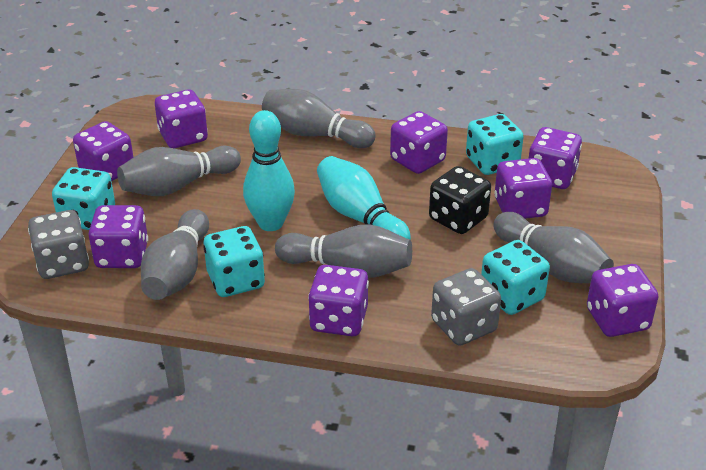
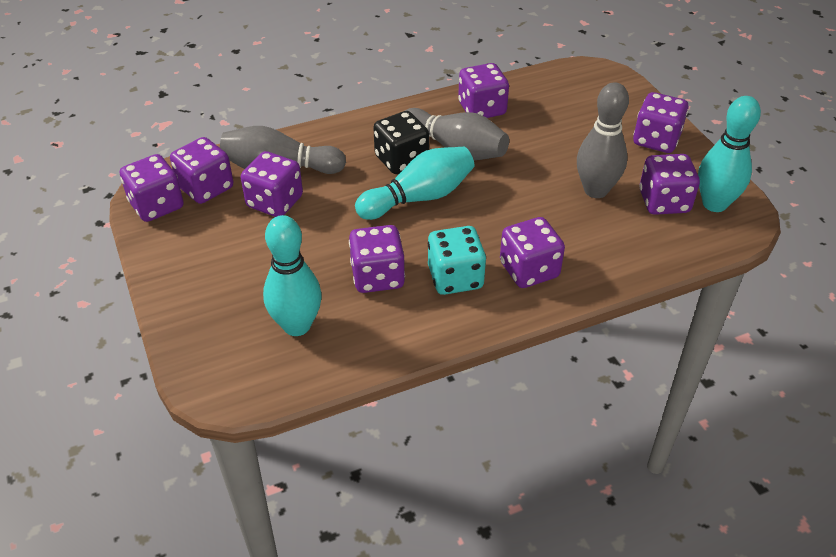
grey bowling pin: [117,146,241,196] [141,209,209,300] [262,89,376,148] [275,224,412,278] [493,212,614,283] = 5 -> [220,126,346,174] [405,108,509,160] [577,82,629,198] = 3
grey dice: [28,210,89,279] [431,268,501,346] = 2 -> none = 0
turquoise bowling pin: [243,110,295,231] [317,156,411,240] = 2 -> [263,215,322,336] [355,147,474,220] [698,96,761,212] = 3
turquoise dice: [52,167,115,230] [203,226,265,297] [466,114,524,175] [481,240,550,315] = 4 -> [428,226,486,295] = 1

